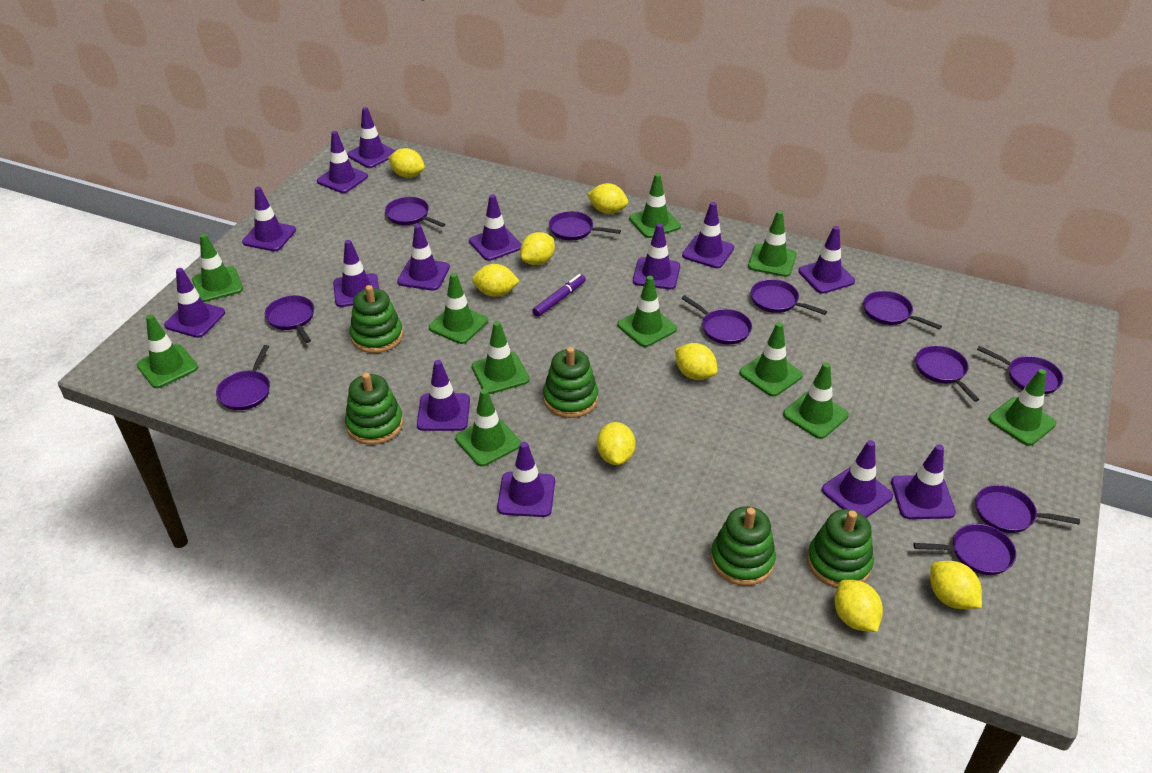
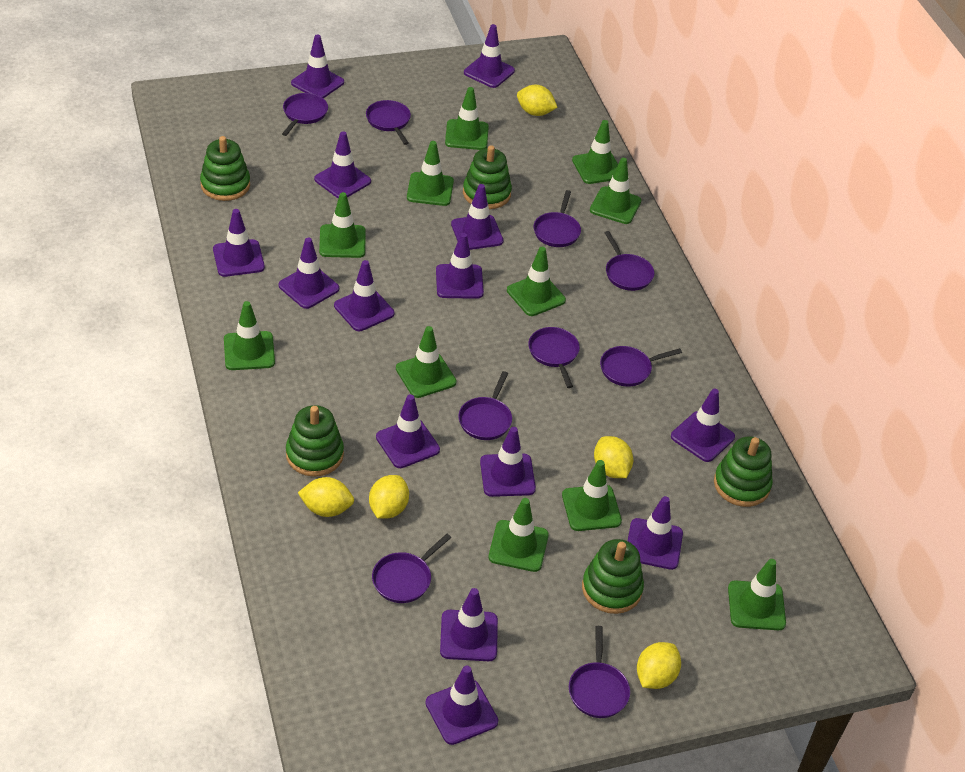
purple marker: [532,274,586,317] = 1 -> none = 0
purple pan: [216,345,270,410] [265,295,314,343] [385,197,445,227] [549,211,621,240] [681,295,752,344] [750,279,827,315] [863,291,942,330] [913,524,1016,575] [916,345,980,402] [975,485,1080,533] [977,346,1063,395] = 11 -> [282,93,328,136] [366,100,411,145] [372,534,451,603] [458,371,512,440] [528,327,580,388] [534,190,581,247] [569,626,630,718] [600,346,682,387] [604,231,654,291] = 9
yellow lemon: [388,148,425,178] [472,264,520,297] [520,232,555,265] [587,183,628,214] [597,422,635,465] [675,343,718,380] [834,580,883,632] [930,561,982,609] = 8 -> [298,477,354,517] [369,475,409,519] [517,85,558,116] [594,436,633,478] [637,642,681,689] = 5

